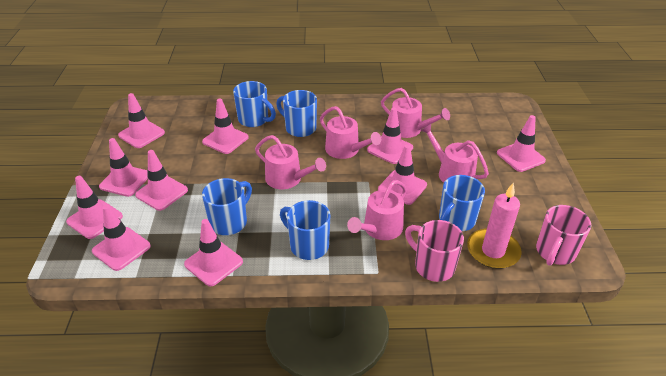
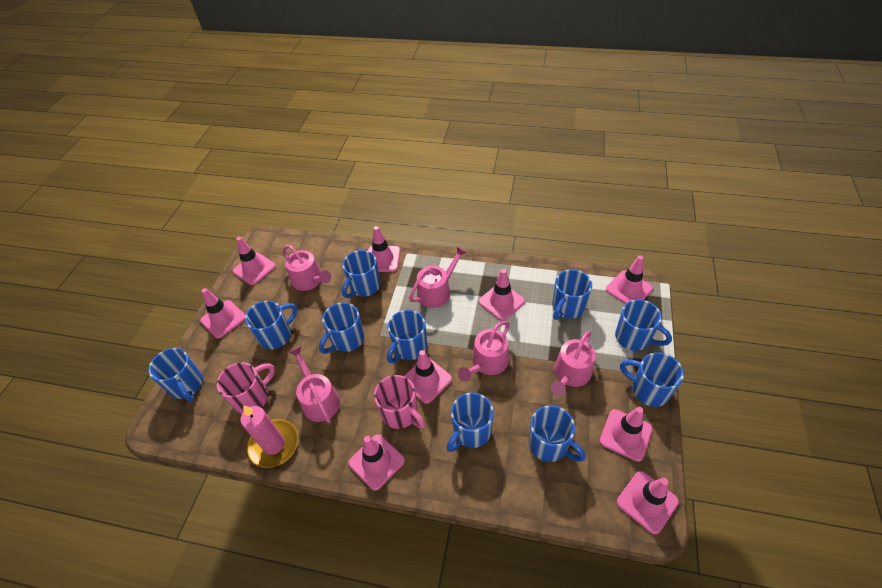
blue mug: [202,178,252,235] [233,81,276,127] [276,90,317,137] [280,200,330,260] [439,175,485,231] = 5 -> [148,348,203,402] [245,301,298,349] [319,303,364,354] [342,250,381,298] [387,310,427,363] [447,393,494,452] [529,405,586,462] [552,269,592,320] [615,299,672,351] [620,352,684,407] = 10
pink traffic cone: [66,176,123,239] [92,205,151,271] [99,138,148,197] [118,93,165,148] [135,150,188,211] [184,219,243,286] [202,99,249,154] [367,107,413,164] [378,145,427,205] [497,115,546,172] = 10 -> [200,288,246,339] [233,237,276,285] [348,434,405,491] [368,226,400,272] [404,350,452,404] [479,269,525,321] [600,407,652,462] [606,255,653,304] [617,471,679,534] = 9

